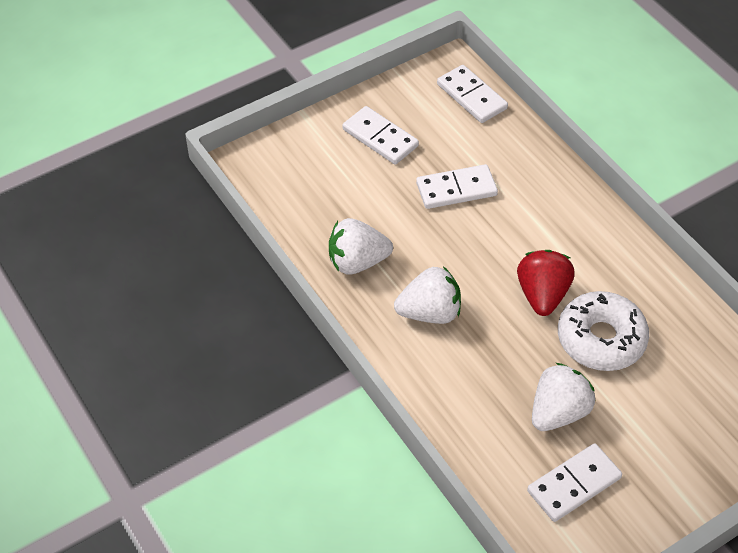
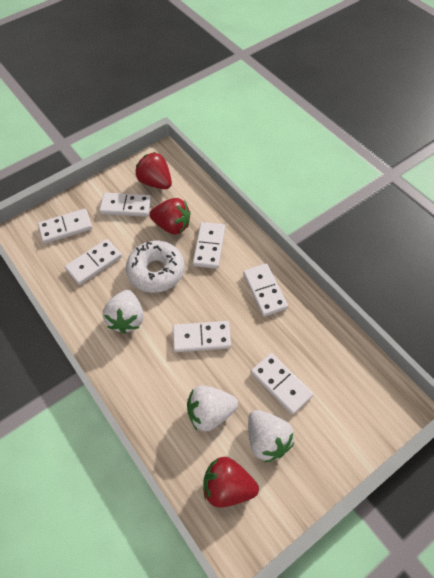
red strawberry: [517,250,575,316] = 1 -> [135,152,172,189] [149,198,191,234] [203,457,259,508] = 3
white domino: [343,106,419,164] [416,164,498,209] [437,65,508,123] [527,443,622,522] = 4 -> [38,209,92,244] [65,239,122,285] [99,193,151,217] [173,321,231,352] [193,222,225,269] [243,263,288,317] [251,353,313,415] = 7

